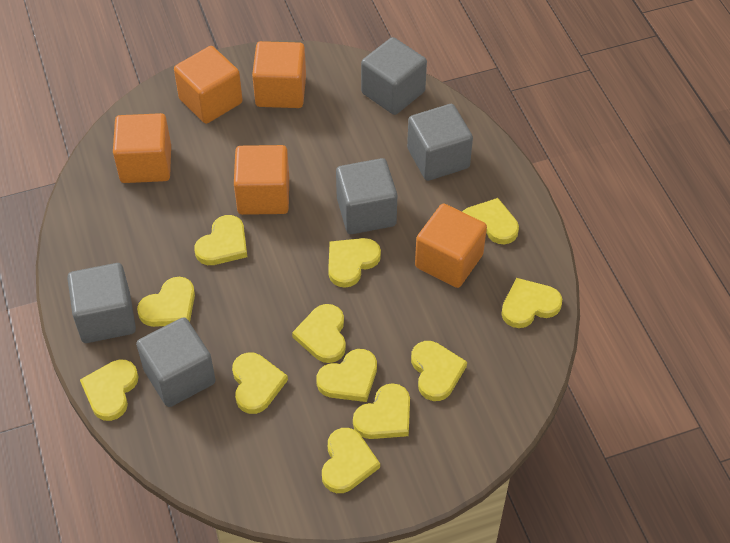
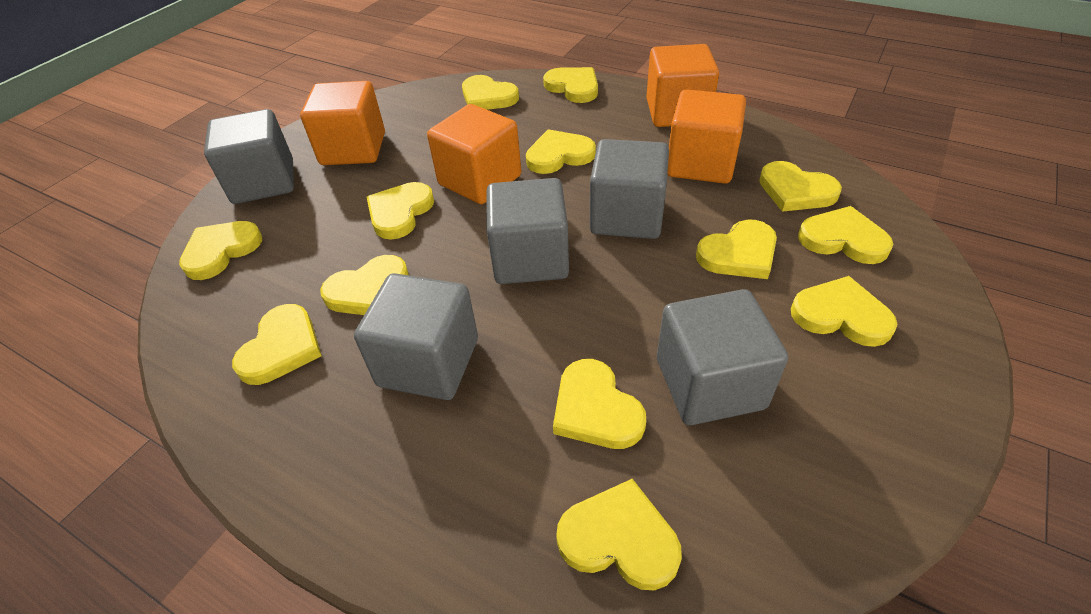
orange cube: [113,113,171,183] [174,46,243,124] [234,145,289,215] [252,41,306,108] [415,204,487,288] = 5 -> [300,81,385,165] [427,104,521,204] [646,44,719,127] [667,89,746,184] = 4
yellow heart: [80,360,139,421] [137,277,195,327] [194,215,247,265] [232,352,288,414] [292,304,346,363] [316,349,377,402] [322,428,380,493] [328,238,381,288] [353,383,410,439] [411,341,467,401] [462,198,519,244] [501,278,562,328] = 12 -> [179,221,262,280] [232,304,322,385] [320,255,409,315] [367,182,434,240] [462,75,519,110] [526,129,596,174] [543,67,598,103] [553,359,646,449] [556,479,682,590] [696,220,777,279] [759,161,842,212] [791,276,898,347] [798,206,894,264] = 13

